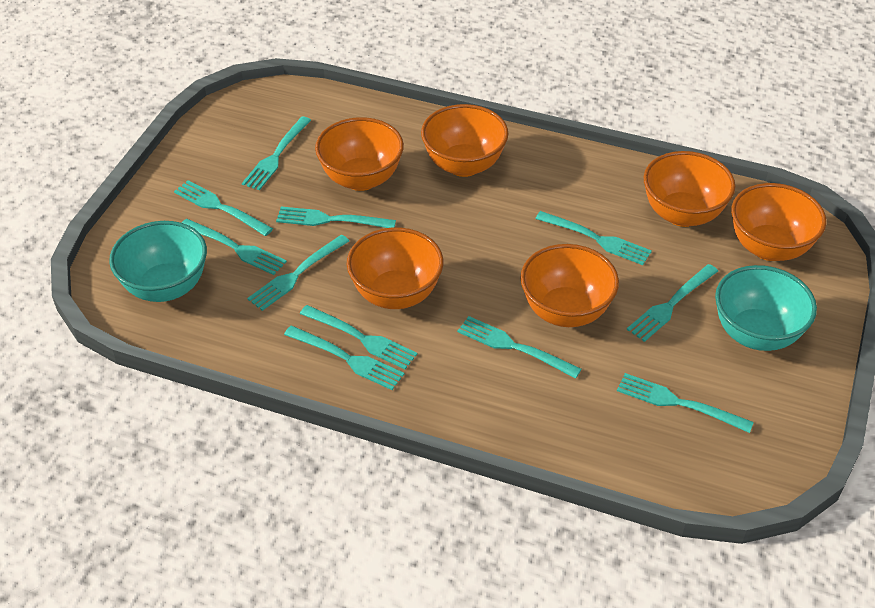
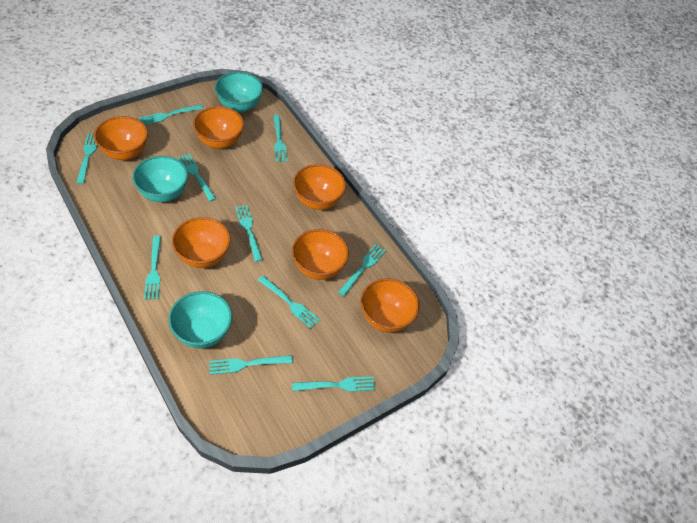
turquoise bowl: [109,221,207,302] [715,265,817,351] = 2 -> [132,156,188,202] [168,291,232,348] [215,72,263,113] = 3
turquoise fork: [174,180,273,236] [182,219,287,275] [242,116,311,190] [247,235,349,311] [276,207,396,228] [284,326,404,390] [300,305,417,369] [457,316,581,379] [535,211,652,265] [617,373,754,433] [627,264,718,342] = 11 -> [76,133,97,184] [138,104,204,125] [144,236,161,299] [178,153,216,201] [209,355,293,375] [235,205,263,262] [258,275,320,329] [273,115,288,162] [292,376,375,392] [338,244,386,296] = 10

